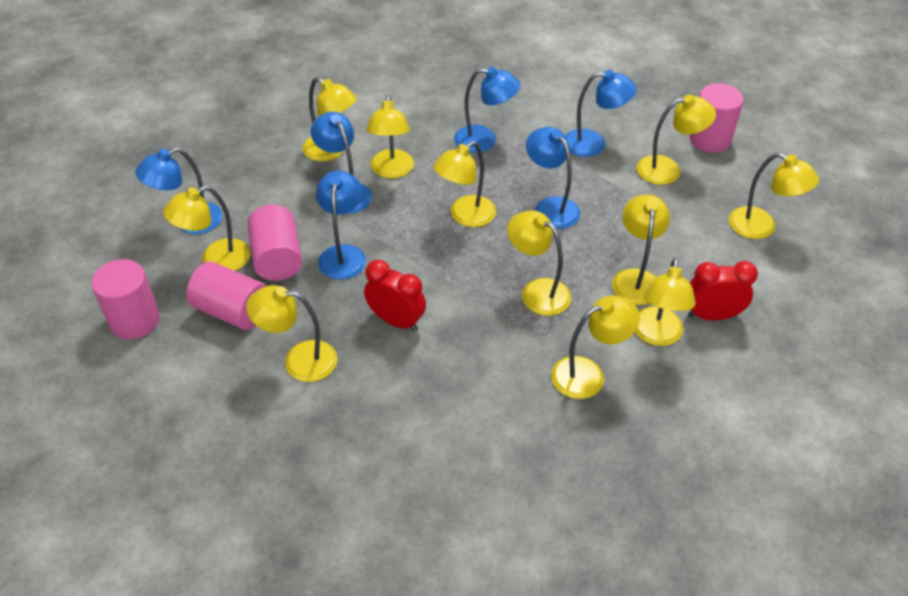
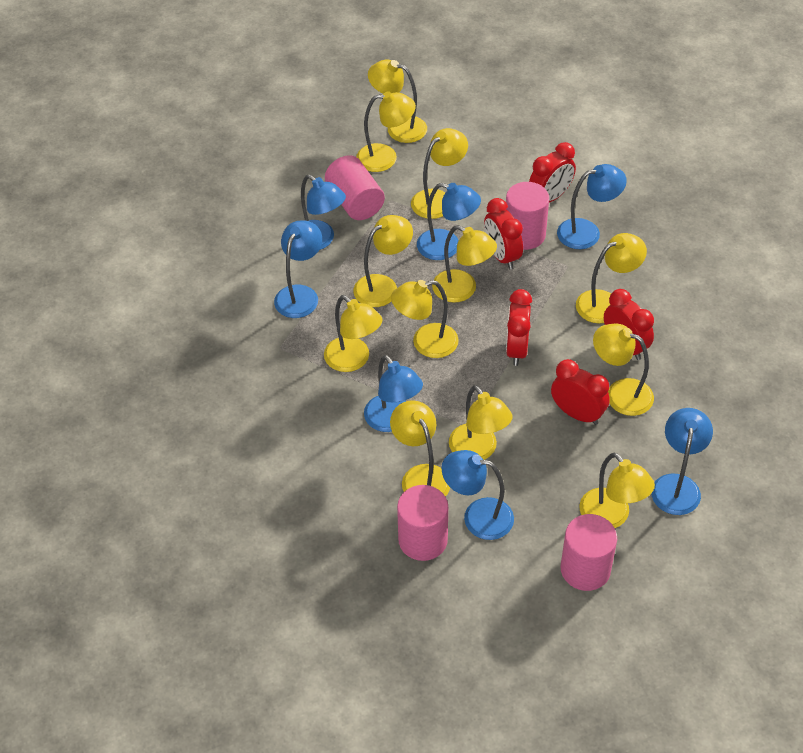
blue lamp: [135,147,222,234] [311,112,372,213] [316,171,366,280] [454,67,520,153] [526,127,581,229] [565,70,636,157] = 6 -> [274,220,322,318] [301,175,346,250] [364,355,423,432] [417,183,481,260] [442,450,514,540] [557,164,627,249] [651,408,713,515] = 7
red clock: [364,260,426,331] [688,261,758,321] = 2 -> [484,198,523,270] [506,289,532,366] [529,142,576,203] [551,359,610,425] [604,289,654,360] = 5
yellow lamp: [163,186,250,271] [246,285,337,382] [302,77,357,161] [366,94,414,179] [433,141,496,227] [507,210,571,316] [551,295,640,399] [612,195,670,305] [635,258,696,346] [637,95,716,185] [729,153,819,239] = 11 -> [324,295,383,372] [353,215,413,307] [356,91,416,172] [368,59,427,143] [390,400,450,497] [391,280,459,358] [411,128,468,219] [432,225,497,303] [449,385,512,460] [576,233,647,323] [580,453,655,528] [593,323,654,416] = 12

